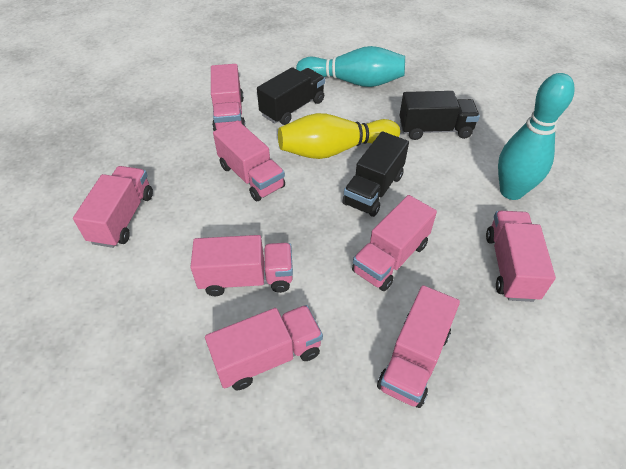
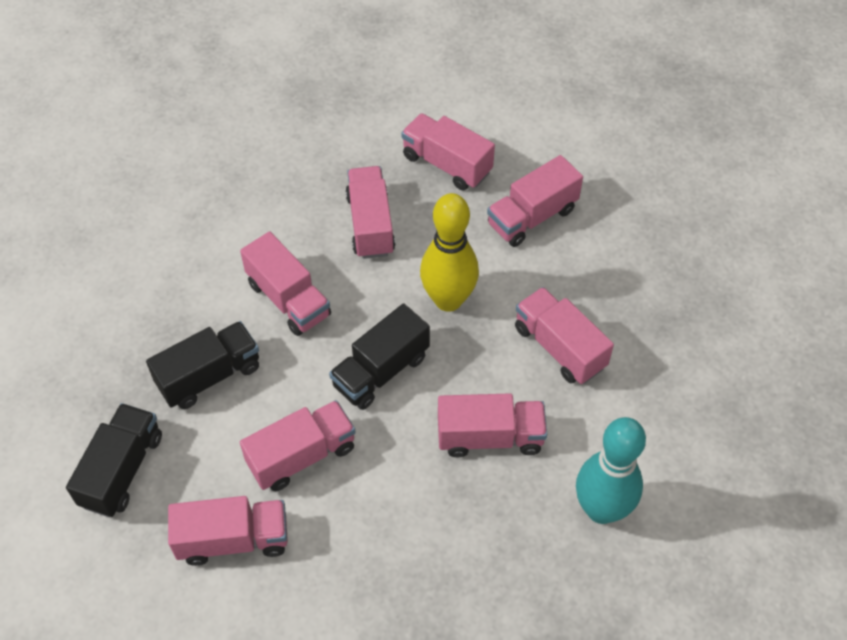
turquoise bowling pin: [296,46,405,87] [498,73,575,200] = 2 -> [576,417,646,524] = 1

